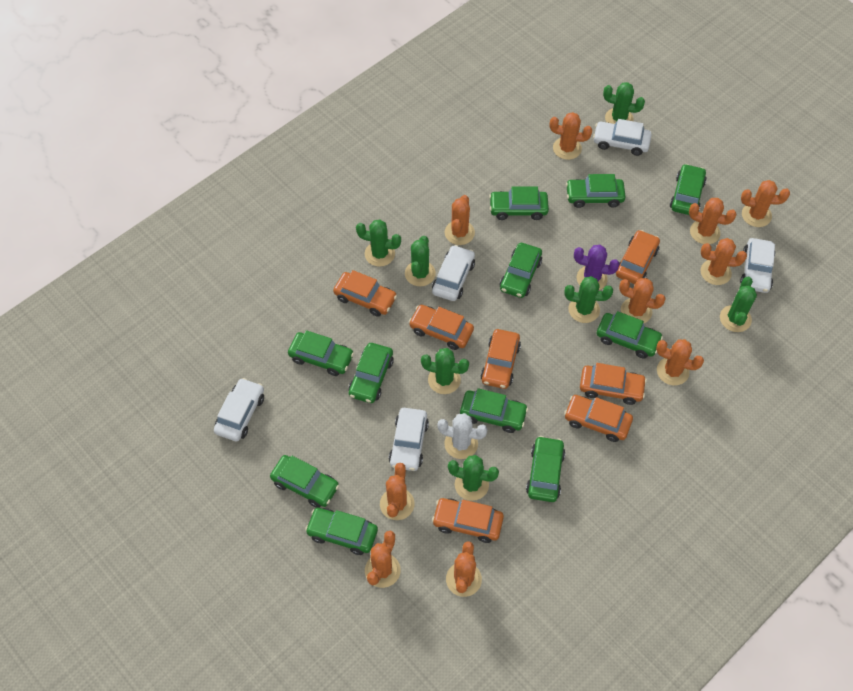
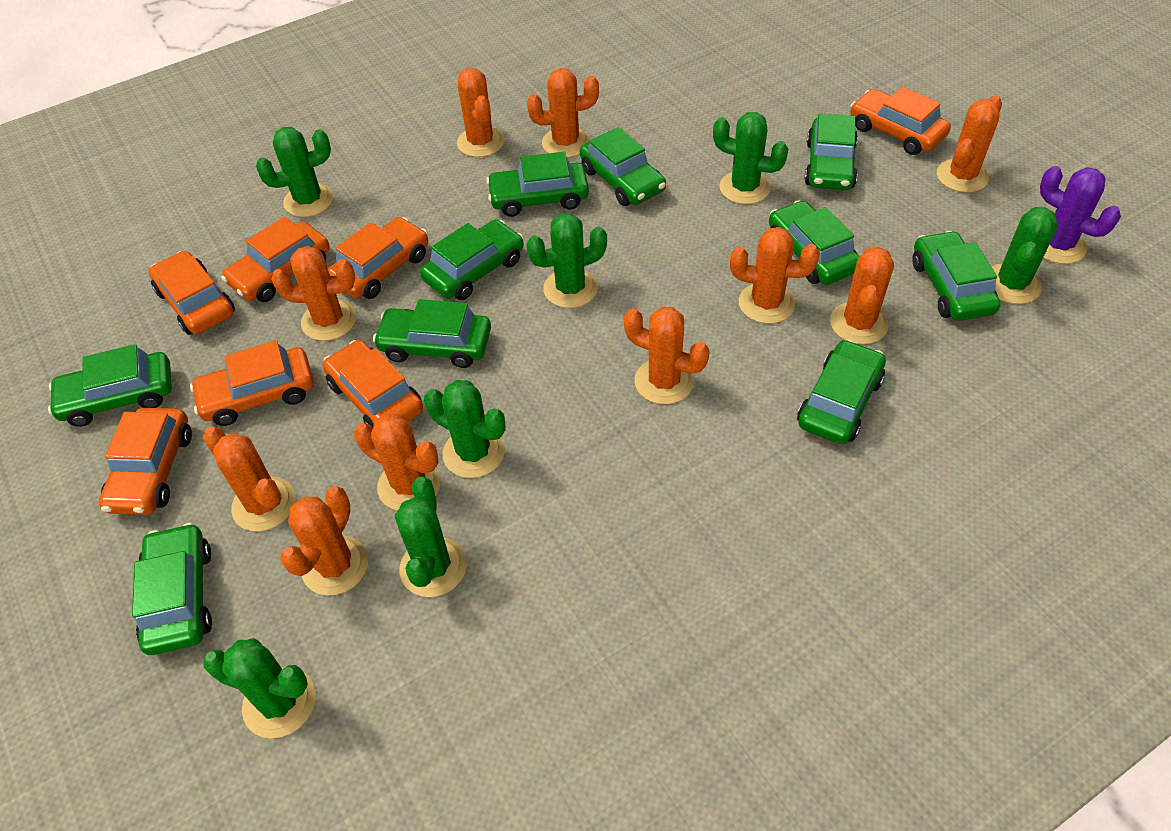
green car: [270,455,339,508] [288,330,354,376] [305,508,378,555] [348,343,394,403] [460,388,528,433] [489,186,549,220] [500,243,542,298] [526,436,565,502] [566,174,626,208] [597,311,663,358] [670,164,707,215] = 11 -> [48,344,172,427] [132,523,212,655] [373,299,491,368] [420,219,524,300] [486,152,589,217] [580,127,666,206] [769,200,860,285] [797,339,886,444] [804,113,858,190] [912,231,1001,321] = 10
white cactus: [437,413,488,459] = 1 -> none = 0
white car: [214,378,264,441] [389,408,429,471] [432,245,475,301] [593,119,652,156] [740,238,775,293] = 5 -> none = 0

